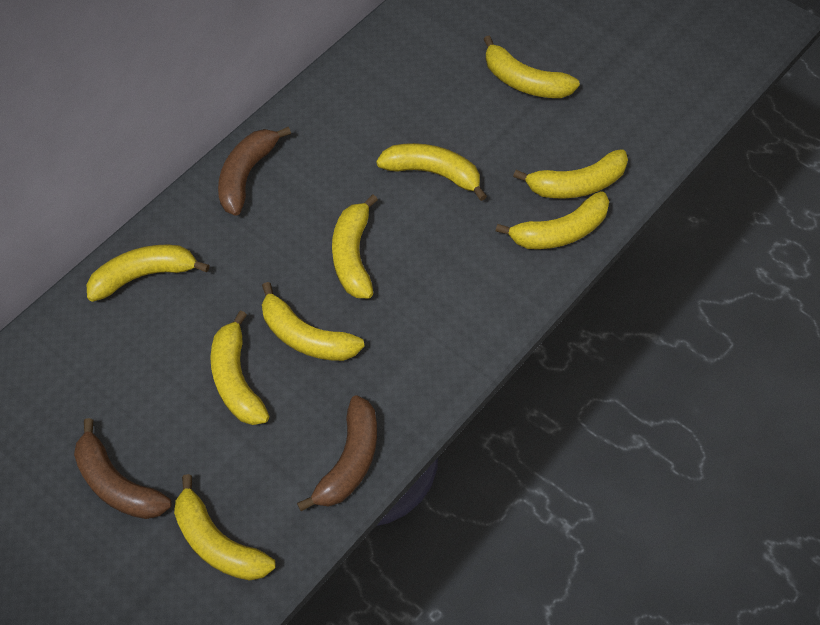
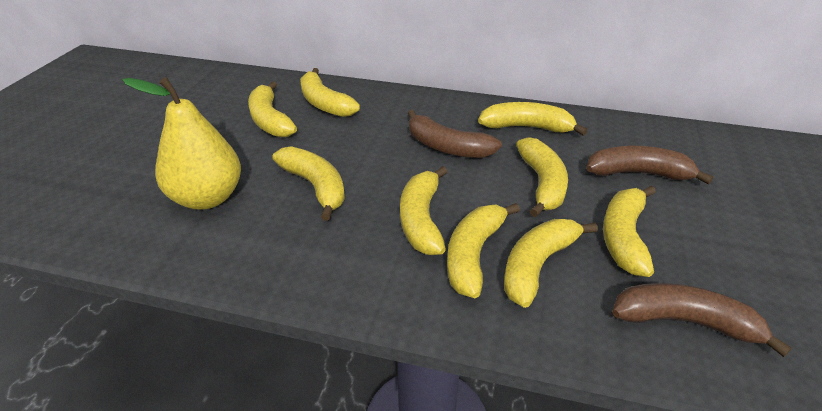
yellow pear: none = 0 -> [123,77,241,210] = 1

